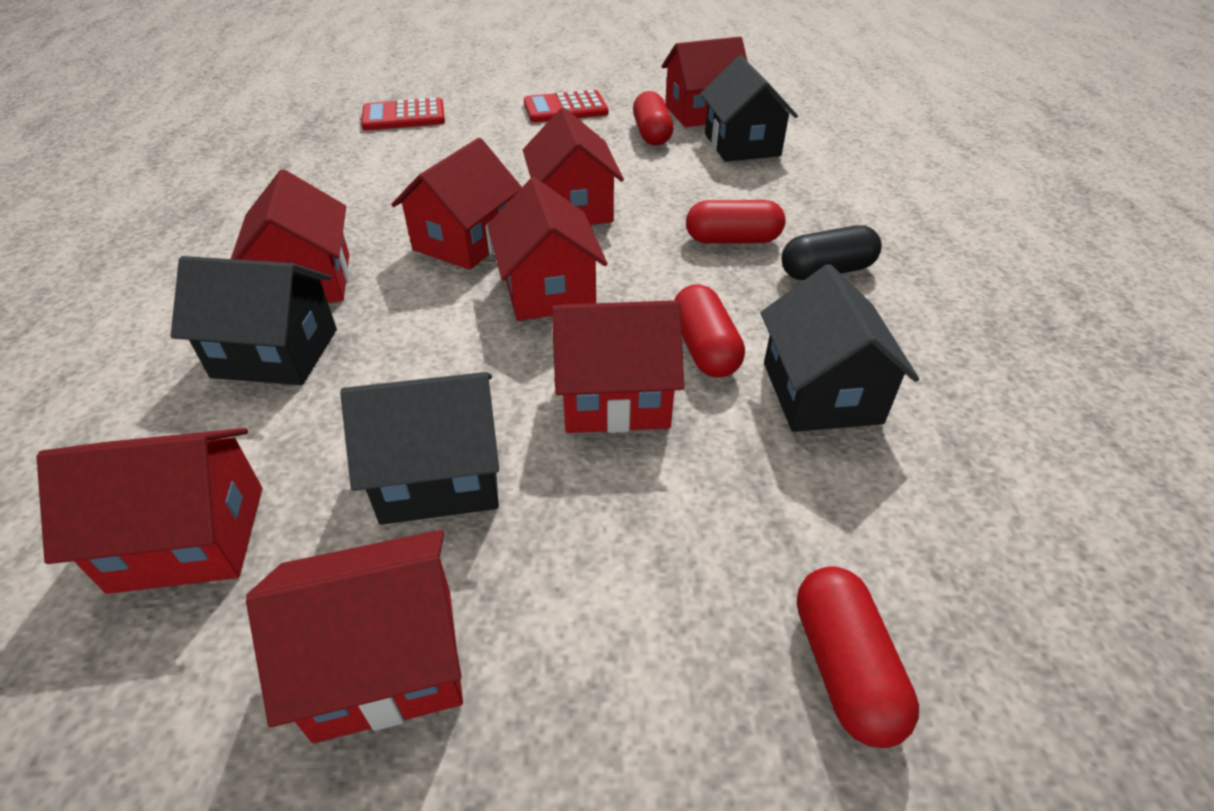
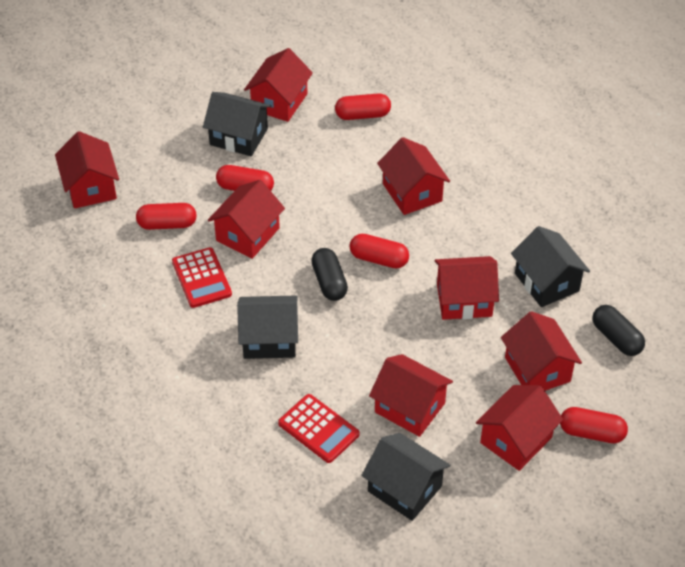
black capsule: [782,225,882,280] = 1 -> [311,248,348,301] [592,305,645,356] = 2
red capsule: [633,91,673,146] [675,284,745,378] [686,200,785,243] [797,566,919,748] = 4 -> [136,203,197,230] [216,165,274,191] [335,93,391,120] [350,234,409,269] [560,407,628,443] = 5

